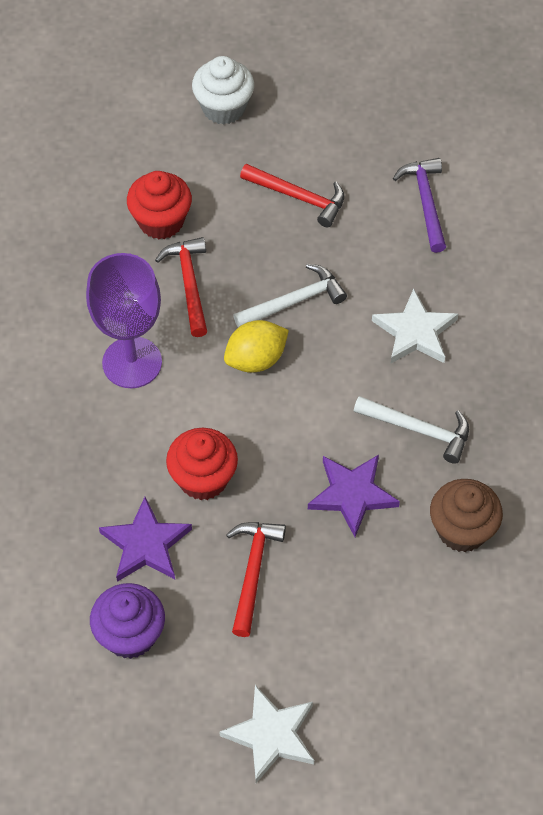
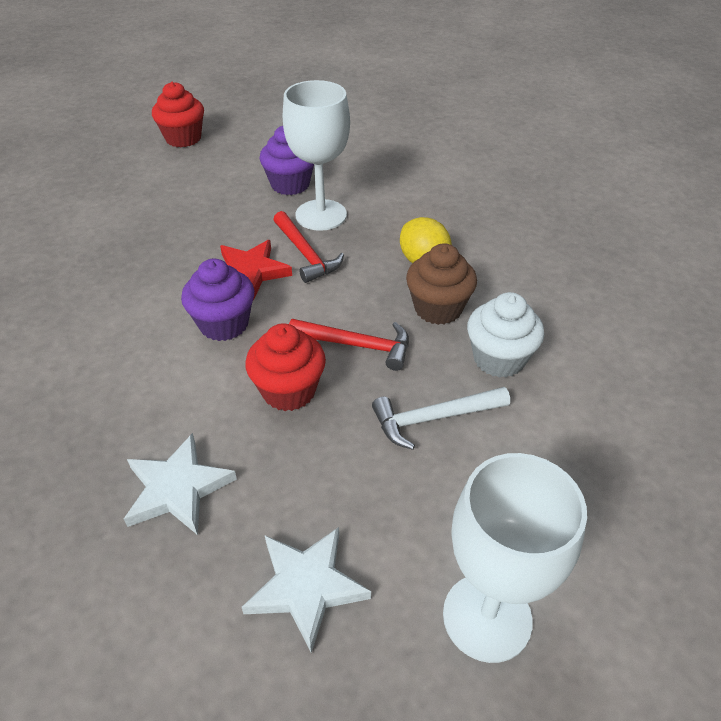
purple cupcake: [90,583,165,659] = 1 -> [181,259,255,341] [259,126,314,195] = 2
purple goblet: [86,253,162,388] = 1 -> none = 0
purple hammer: [393,158,446,253] = 1 -> none = 0
purple star: [99,497,192,582] [308,455,400,537] = 2 -> none = 0
red hammer: [155,237,207,337] [226,522,286,637] [240,164,344,227] = 3 -> [273,211,344,283] [289,319,409,371] = 2
red star: none = 0 -> [220,240,292,301] = 1
white goblet: none = 0 -> [282,80,350,231] [443,453,587,663] = 2
white hammer: [233,264,347,327] [354,396,469,464] = 2 -> [372,387,510,450] = 1

